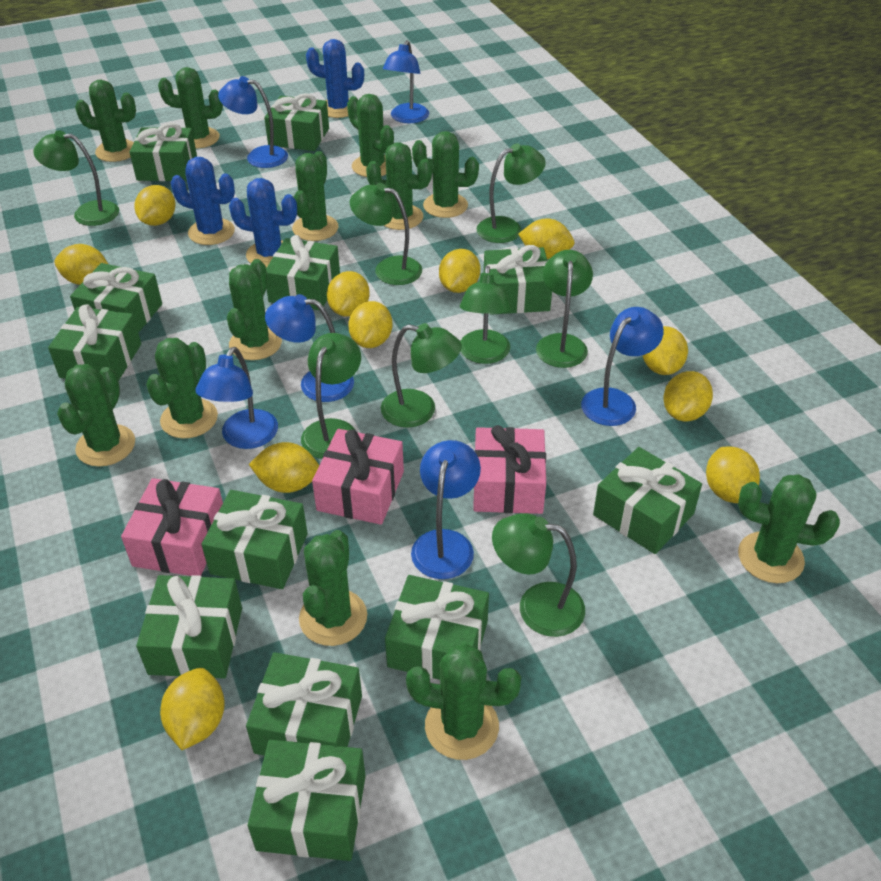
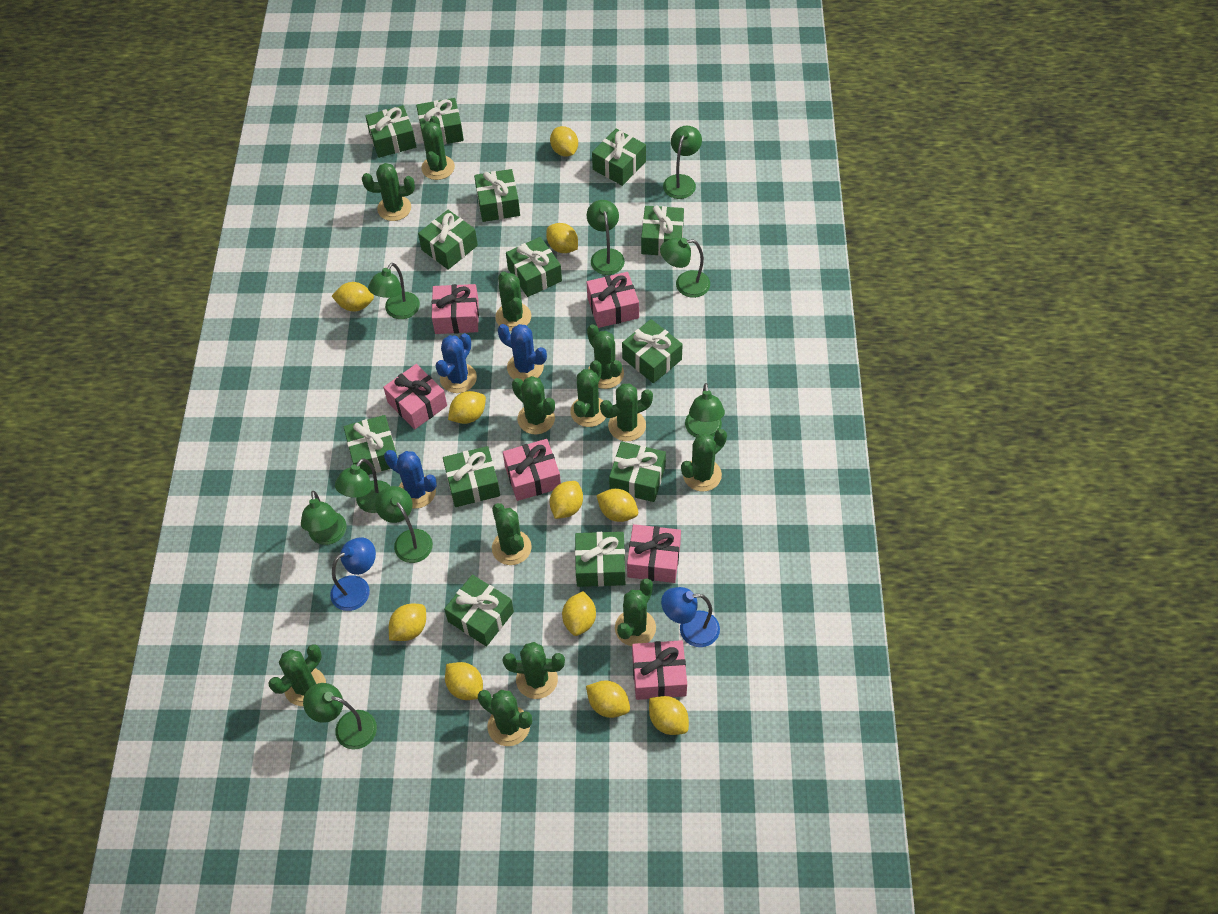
blue lamp: [195,347,278,449] [218,76,288,168] [265,294,354,402] [383,40,429,123] [411,440,481,579] [581,307,664,426] = 6 -> [330,537,376,611] [661,587,720,647] = 2
green cactus: [57,364,135,467] [75,79,136,162] [146,338,218,438] [158,67,223,148] [227,259,282,360] [292,151,338,241] [299,530,367,646] [347,94,394,177] [366,142,432,230] [406,644,521,760] [412,131,479,218] [738,474,840,583] = 12 -> [269,644,326,706] [362,163,415,221] [421,116,455,180] [478,690,532,746] [492,503,532,565] [495,271,531,331] [503,642,565,699] [512,376,555,434] [571,360,606,427] [587,324,624,389] [600,383,653,441] [615,578,656,646] [681,429,727,491] = 13
green gift: [48,304,141,381] [70,263,162,333] [130,123,197,181] [136,575,242,678] [201,490,308,589] [246,652,362,756] [248,740,366,861] [264,93,329,151] [266,235,340,310] [385,575,489,680] [484,245,552,315] [593,447,702,554] = 12 -> [343,415,398,475] [365,105,416,158] [416,98,464,145] [418,210,478,270] [443,446,500,507] [444,575,514,647] [474,169,520,222] [506,237,562,297] [575,532,625,587] [592,129,646,186] [609,441,666,502] [622,319,683,383] [641,205,684,256] = 13
green lamp: [33,130,119,226] [301,333,361,459] [350,183,422,285] [381,323,462,428] [460,266,512,364] [477,143,546,243] [492,513,585,637] [536,250,593,368] = 8 -> [301,491,347,545] [303,683,377,750] [335,458,390,513] [368,263,420,319] [375,486,433,563] [587,200,625,275] [660,238,710,298] [663,126,702,199] [685,383,725,437] = 9
pink gift: [121,478,223,576] [312,429,404,525] [473,425,546,514] = 3 -> [383,364,447,429] [432,284,479,334] [503,439,561,501] [587,272,639,328] [627,524,681,583] [632,640,687,700] = 6

